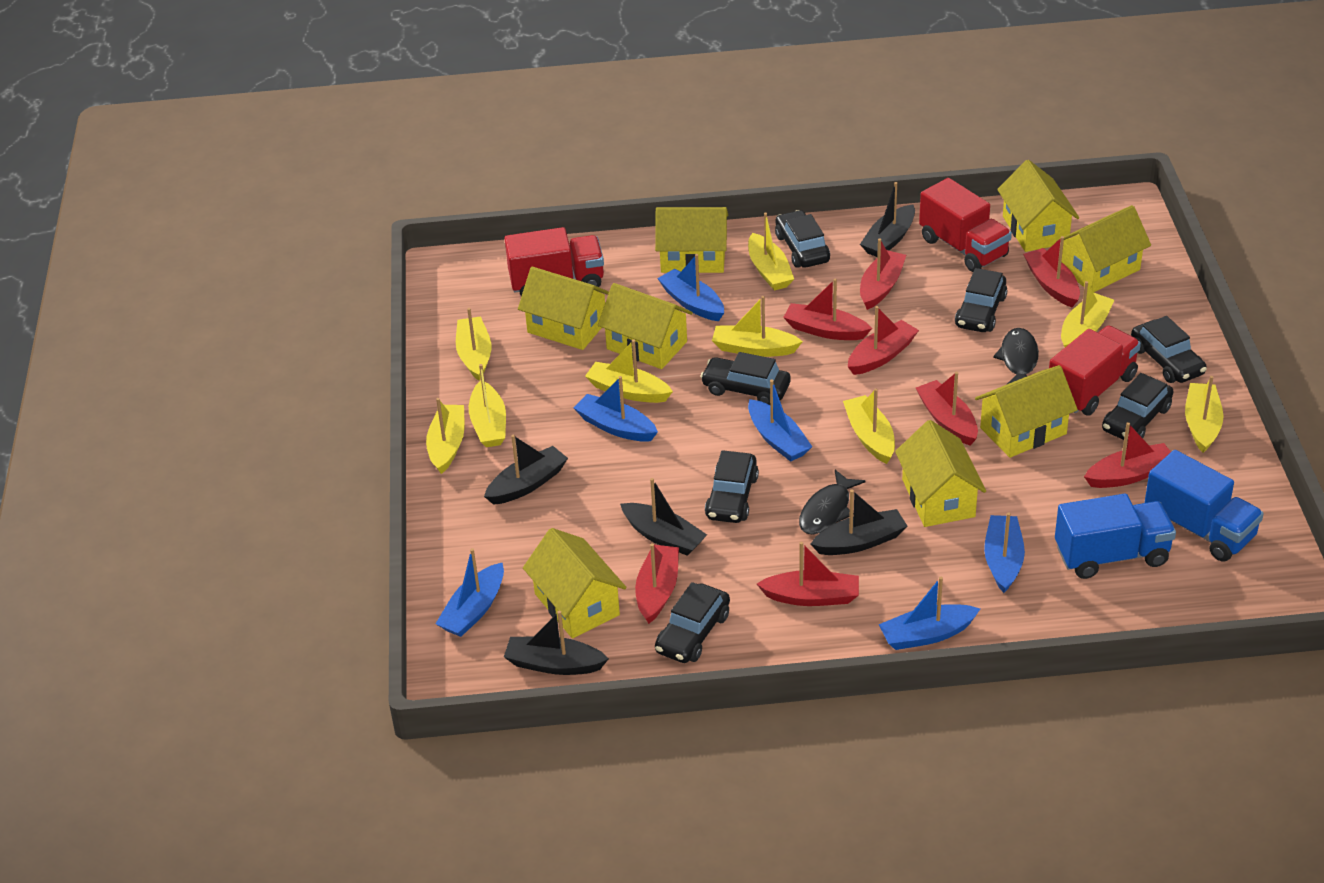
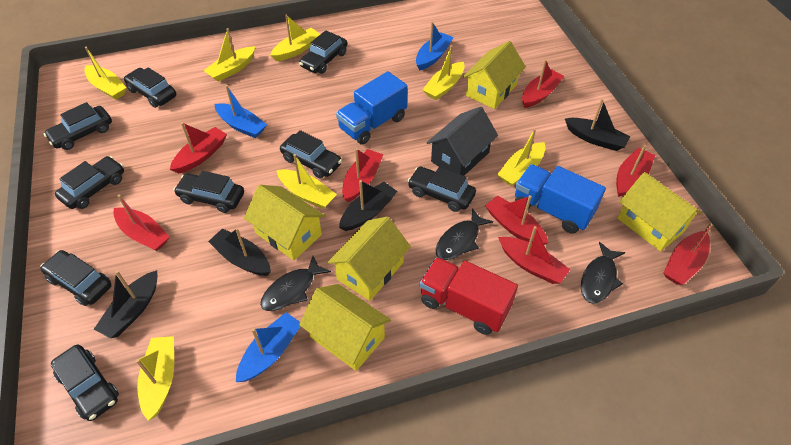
black boat: [484,434,568,505] [504,611,609,675] [620,478,707,556] [811,489,907,555] [860,182,915,257] = 5 -> [94,270,158,338] [208,228,271,276] [339,180,397,231] [565,99,631,151] = 4
black car: [655,582,730,663] [700,352,791,405] [705,450,759,523] [775,210,830,268] [955,268,1007,332] [1102,373,1173,440] [1131,316,1207,383] = 7 -> [40,250,111,306] [44,102,112,150] [51,344,119,421] [55,156,124,209] [124,67,176,108] [174,171,244,213] [280,130,342,179] [299,30,347,74] [408,167,476,212] = 9
black fish: [799,470,865,535] [993,328,1039,385] = 2 -> [260,256,331,311] [435,208,493,260] [581,242,626,304] = 3
black house: none = 0 -> [426,107,498,176] = 1
blue boat: [436,548,504,637] [573,376,658,442] [657,254,724,321] [748,380,812,462] [878,577,980,650] [984,512,1025,593] = 6 -> [215,85,267,138] [236,312,301,382] [416,22,454,70] = 3
red truck: [504,227,604,296] [919,178,1012,272] [1049,326,1141,416] = 3 -> [420,257,518,335] = 1
yellow boat: [426,398,464,474] [456,308,491,381] [469,364,506,447] [585,339,673,403] [712,296,803,357] [748,213,794,291] [843,388,895,464] [1061,281,1115,347] [1185,376,1224,453] = 9 -> [85,47,126,100] [136,336,174,421] [203,28,255,82] [270,14,320,61] [277,154,337,209] [423,45,465,100] [497,128,545,186] = 7
yellow house: [518,267,609,350] [523,528,627,638] [598,283,693,369] [655,207,728,273] [895,420,986,527] [975,365,1078,458] [997,160,1079,252] [1056,205,1151,292] = 8 -> [244,185,325,260] [299,284,391,371] [328,217,411,301] [463,41,526,109] [617,172,702,252] = 5

